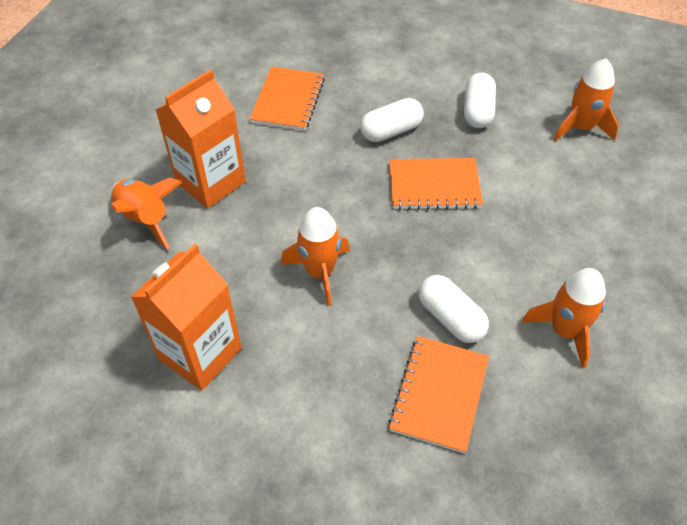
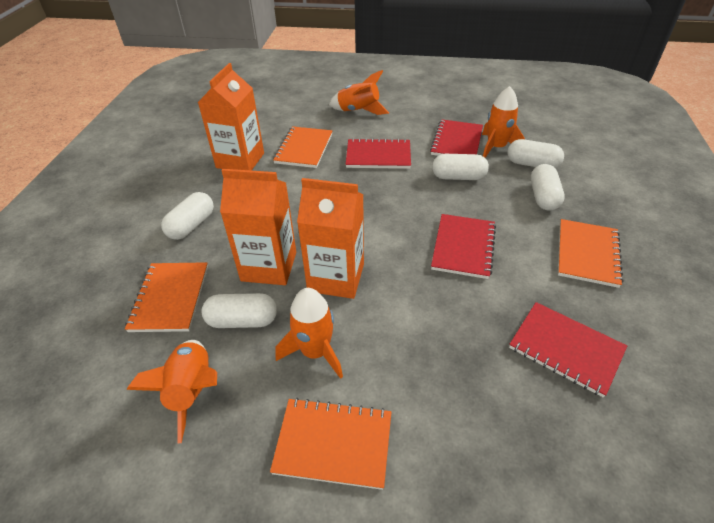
orange carton: [131,244,242,391] [156,69,246,208] = 2 -> [198,63,264,171] [220,169,296,285] [297,178,364,299] = 3
orange notebook: [249,67,325,131] [388,336,489,454] [389,158,483,210] = 3 -> [125,262,208,332] [270,398,391,490] [273,126,332,168] [558,219,623,288] = 4
red notebook: none = 0 -> [345,138,411,169] [430,119,483,156] [431,214,496,279] [509,302,627,398] = 4
white capsule: [360,98,424,142] [419,275,489,343] [464,73,496,128] = 3 -> [161,192,214,240] [201,293,277,328] [432,154,489,180] [507,139,564,168] [531,164,565,211] = 5

